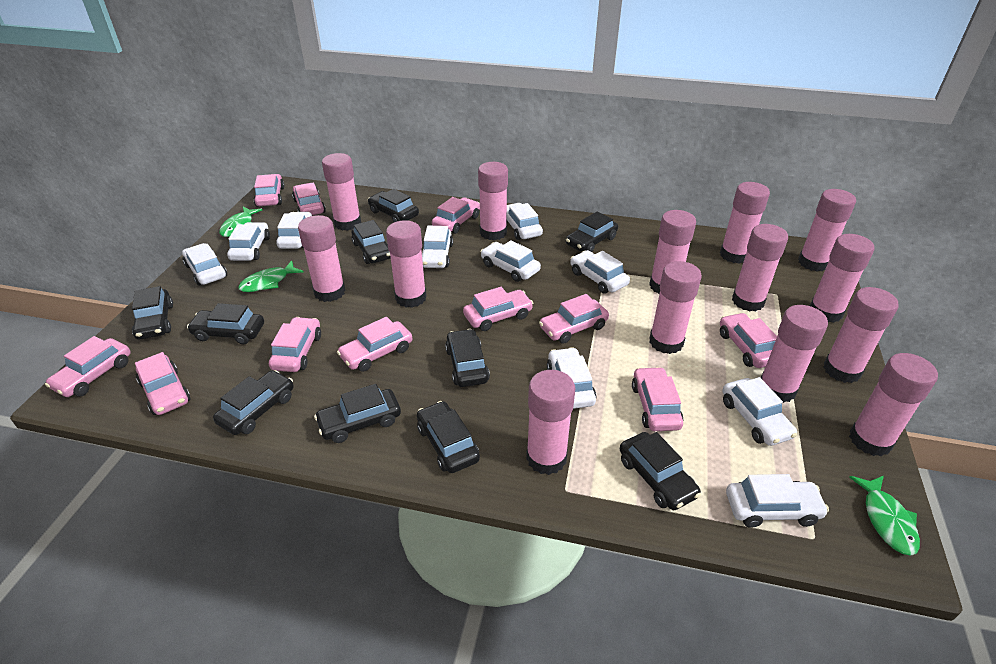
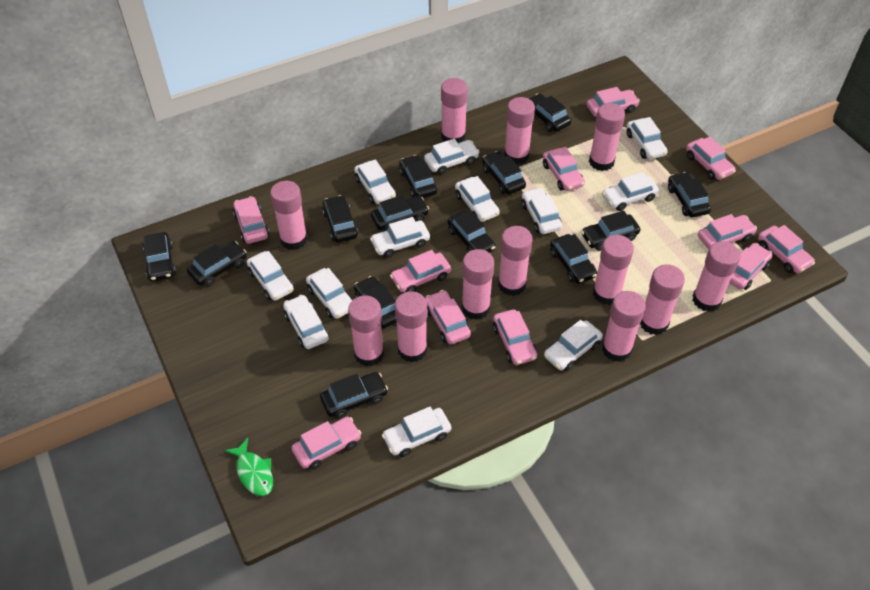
black car: [132,286,173,340] [187,303,264,344] [213,370,294,435] [314,384,401,443] [352,220,391,264] [368,189,419,222] [417,401,480,473] [445,329,490,387] [566,212,618,252] [620,432,701,510] = 10 -> [143,232,176,282] [187,241,246,286] [320,372,388,418] [322,195,359,243] [354,276,397,328] [371,195,429,231] [399,155,437,198] [448,210,496,253] [482,151,526,194] [528,93,571,132] [550,234,597,284] [581,211,640,251] [668,172,711,218] = 13
green fish: [219,207,262,237] [238,261,304,292] [849,476,920,556] = 3 -> [224,438,273,496] = 1
pink glue stick: [298,215,345,302] [322,153,361,231] [386,220,427,308] [478,162,508,240] [526,370,576,475] [649,210,696,294] [649,261,702,354] [720,182,770,264] [732,224,788,311] [761,305,828,403] [798,189,856,272] [810,234,874,323] [823,287,899,383] [849,353,938,457] = 14 -> [270,181,308,250] [348,295,384,366] [395,291,427,362] [441,78,468,143] [461,249,494,320] [498,226,533,296] [504,97,535,165] [589,103,625,171] [593,235,634,305] [602,291,646,362] [640,264,685,335] [693,241,741,312] = 12
white car: [182,243,227,286] [227,222,270,261] [276,212,312,249] [422,226,453,268] [481,240,541,282] [507,203,543,240] [547,347,596,409] [570,250,630,294] [723,377,797,446] [726,474,829,528] = 10 -> [247,251,294,301] [283,295,329,349] [306,268,353,319] [354,159,396,204] [370,217,430,258] [382,406,451,457] [424,139,479,175] [455,176,500,222] [522,187,562,234] [544,320,603,371] [602,172,659,211] [626,117,668,160] = 12

